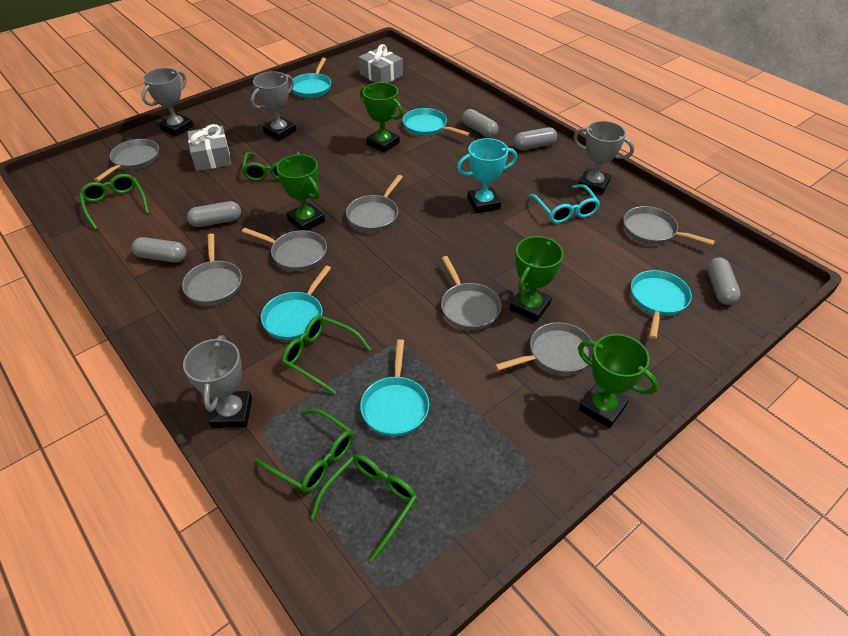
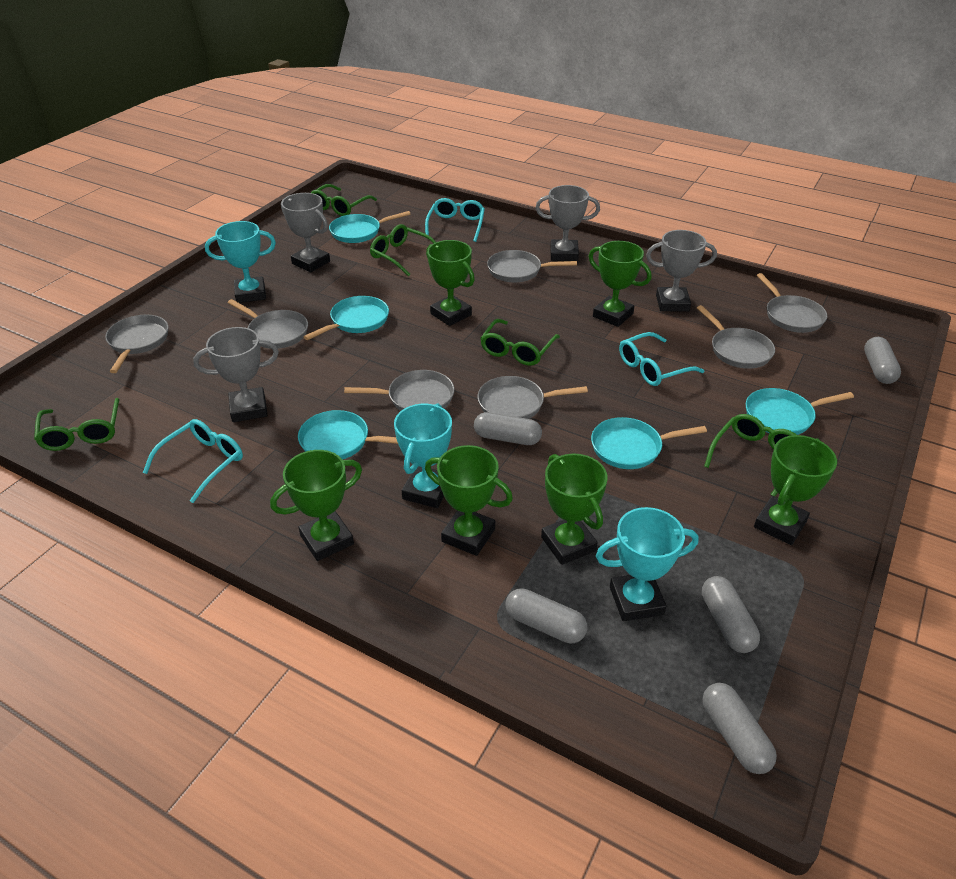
green trophy: [276,154,325,231] [360,82,403,153] [509,236,564,322] [578,334,659,428] = 4 -> [270,450,362,561] [425,445,513,556] [426,240,475,326] [541,454,608,565] [588,241,651,327] [754,435,837,545] = 6
grey gift: [188,124,232,171] [358,44,403,83] = 2 -> none = 0
turquoise glasses: [529,184,600,223] = 1 -> [143,419,243,503] [425,198,485,242] [619,332,705,386] = 3
turquoise trophy: [457,138,517,214] = 1 -> [205,221,276,303] [394,403,452,508] [596,507,699,621] = 3

